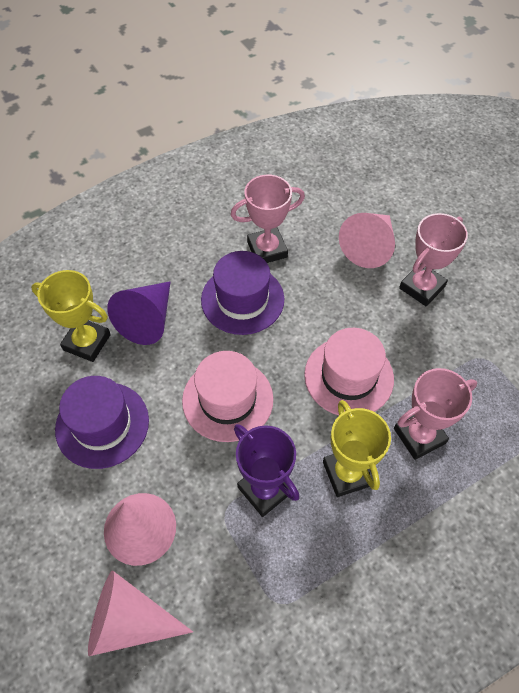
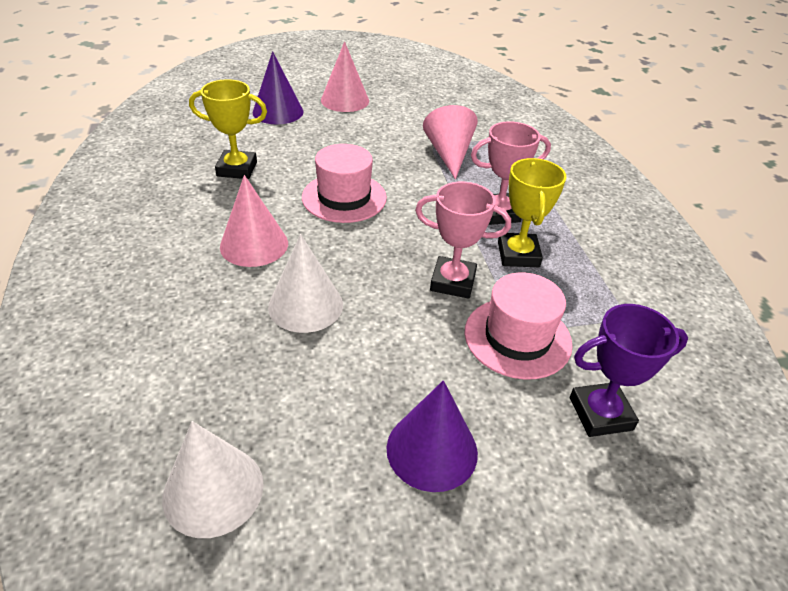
pink trophy: [231,175,305,263] [394,368,477,460] [399,213,468,306] = 3 -> [415,182,511,299] [471,121,551,225] = 2
purple cone: [107,281,171,345] = 1 -> [253,51,304,124] [386,380,478,492] = 2
purple hat: [55,376,149,469] [201,251,284,335] = 2 -> none = 0
white cone: none = 0 -> [162,421,264,538] [268,234,343,333] = 2

